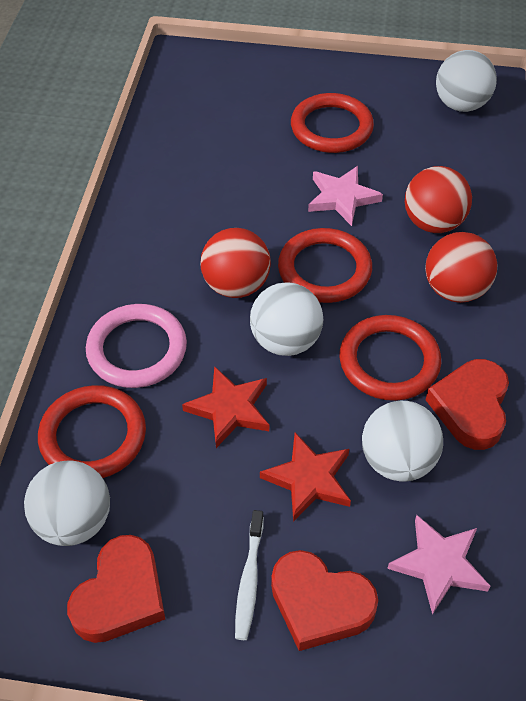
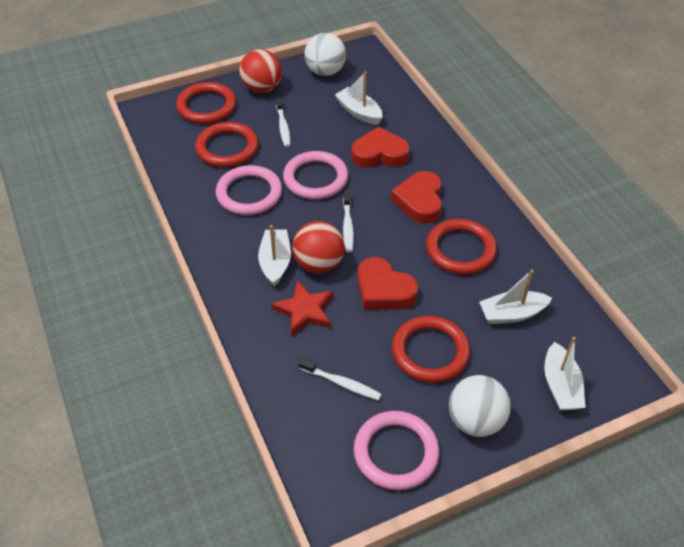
pink ring: [86,304,187,388] = 1 -> [216,165,282,215] [283,151,348,199] [354,411,439,490] = 3
pink star: [308,166,383,226] [387,515,491,615] = 2 -> none = 0
red ball: [200,228,271,298] [405,166,472,233] [425,232,497,303] = 3 -> [239,49,282,93] [292,221,345,273] = 2
red star: [182,366,269,448] [260,433,351,522] = 2 -> [271,280,333,336] = 1
white ball: [24,461,110,546] [250,282,323,356] [362,401,443,482] [436,50,497,112] = 4 -> [304,33,346,76] [449,375,511,437] = 2
white boat: none = 0 -> [258,225,291,287] [335,71,383,125] [479,270,552,324] [544,337,586,411] = 4
white toothbrush: [235,510,264,640] = 1 -> [276,97,291,147] [299,358,382,400] [343,191,354,252] = 3

